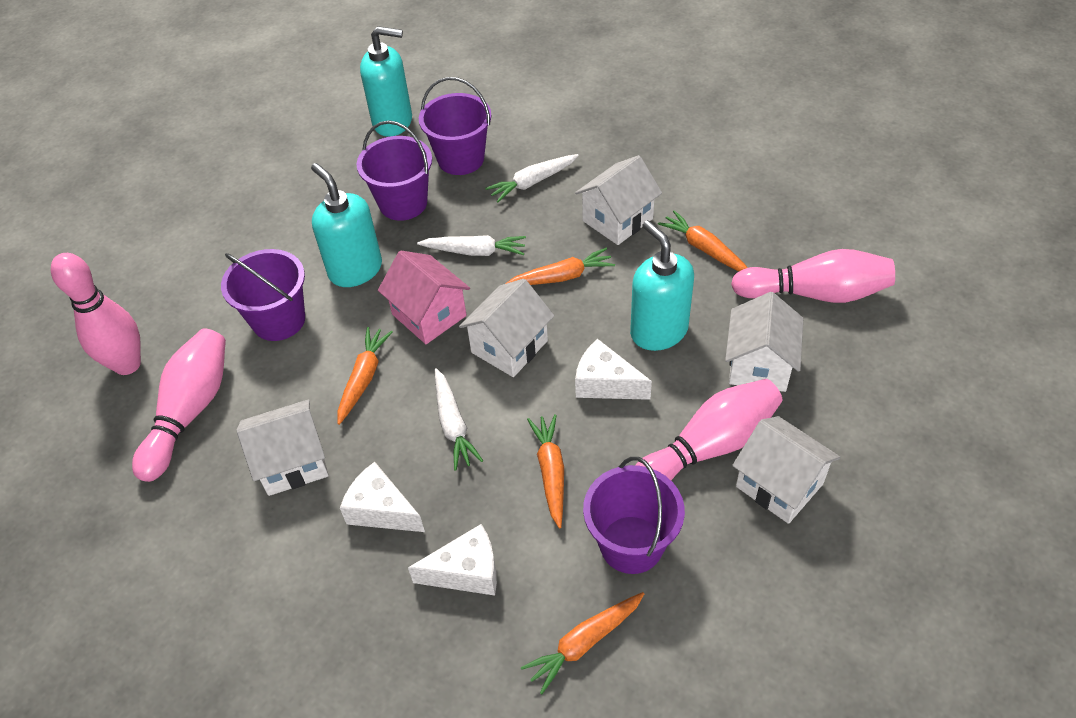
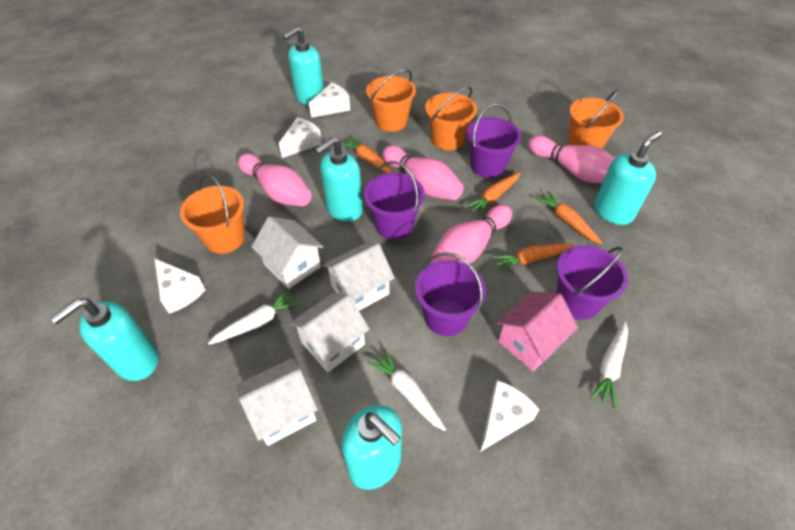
orange bucket: none = 0 -> [180,174,245,254] [366,69,416,132] [425,86,477,151] [568,90,624,148] = 4
orange carrot: [337,327,393,425] [505,248,615,285] [521,592,644,694] [527,414,564,528] [658,210,748,271] = 5 -> [340,136,394,173] [465,172,520,216] [492,243,575,272] [535,191,602,244] = 4
turquoise soap dispenser: [311,163,382,287] [360,26,412,137] [630,220,694,351] = 3 -> [50,299,158,381] [283,27,324,106] [315,137,363,222] [341,405,402,490] [594,131,662,225] = 5
white cheese: [340,462,425,532] [408,524,497,596] [575,339,652,400] = 3 -> [154,258,206,314] [279,117,322,158] [309,83,350,118] [480,380,540,452] = 4
white house: [236,399,329,496] [459,279,554,377] [575,155,662,245] [725,292,804,392] [732,416,840,524] = 5 -> [236,358,318,446] [252,216,323,289] [290,293,370,372] [323,243,395,311] = 4

